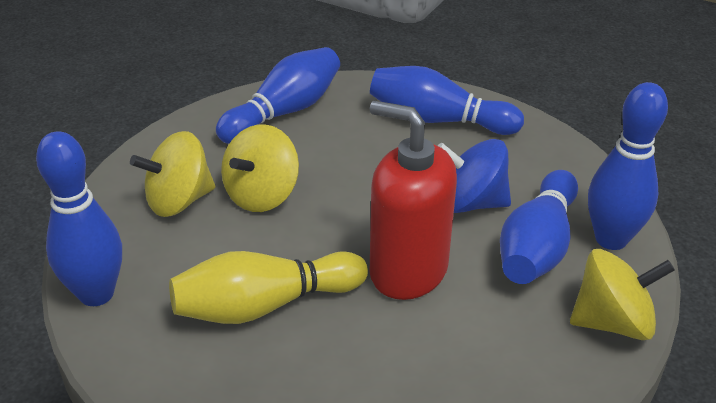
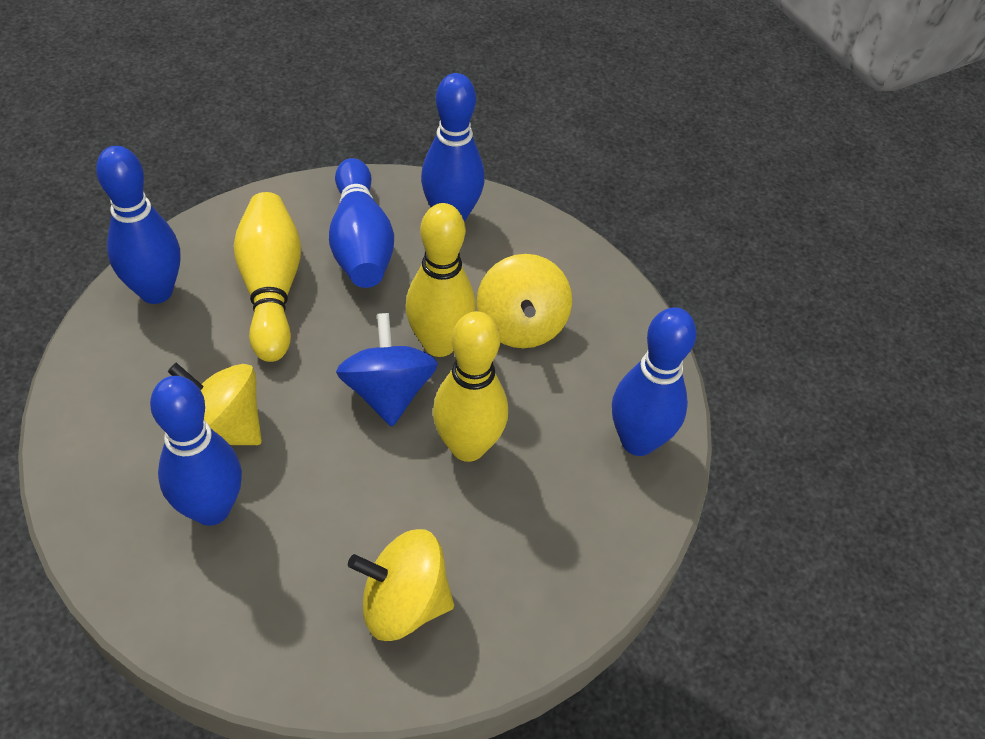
red soap dispenser: [370,101,457,300] = 1 -> none = 0
yellow bowling pin: [169,251,368,324] = 1 -> [234,192,301,362] [406,203,476,357] [433,311,508,462] = 3

